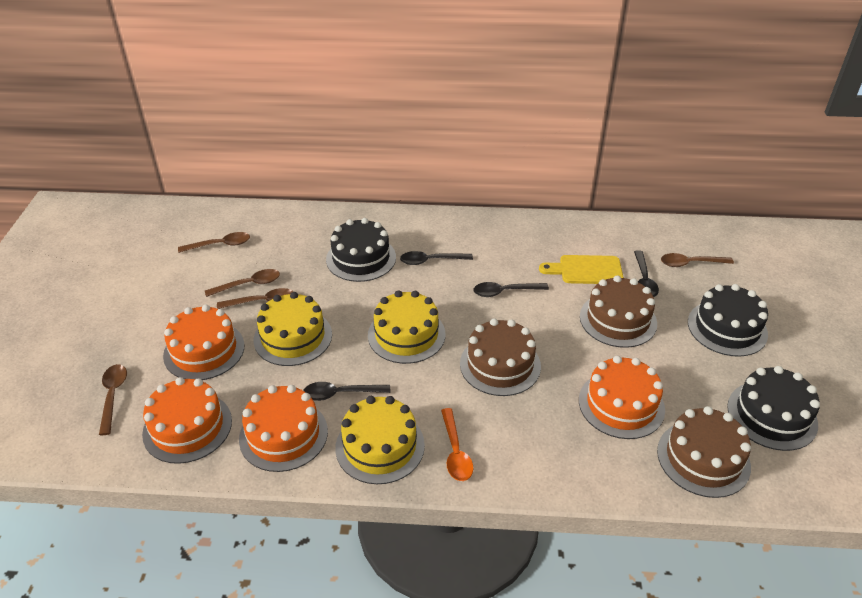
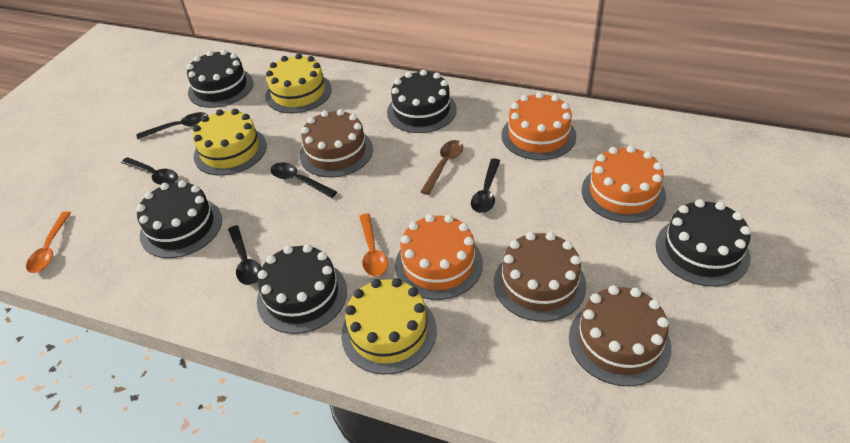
black cake: [326,218,396,282] [688,284,768,357] [727,366,820,451] = 3 -> [136,180,222,258] [187,49,253,108] [257,244,347,334] [387,70,457,133] [656,199,751,287] = 5
black spoon: [303,382,390,401] [400,251,473,265] [473,282,549,297] [634,250,659,297] = 4 -> [121,157,178,185] [137,112,209,139] [228,225,261,285] [270,162,337,198] [471,159,500,213] = 5
brown spoon: [99,364,127,435] [178,232,250,253] [205,269,280,297] [217,288,293,309] [661,253,734,267] = 5 -> [420,140,463,195] = 1
orange cake: [142,377,232,464] [163,305,244,380] [239,385,328,472] [579,356,665,439] = 4 -> [395,214,483,300] [501,92,576,160] [582,146,666,223] = 3
orange spoon: [441,408,474,481] = 1 -> [26,211,71,273] [359,214,388,276] = 2
yellow cutting board: [539,255,624,284] = 1 -> none = 0

